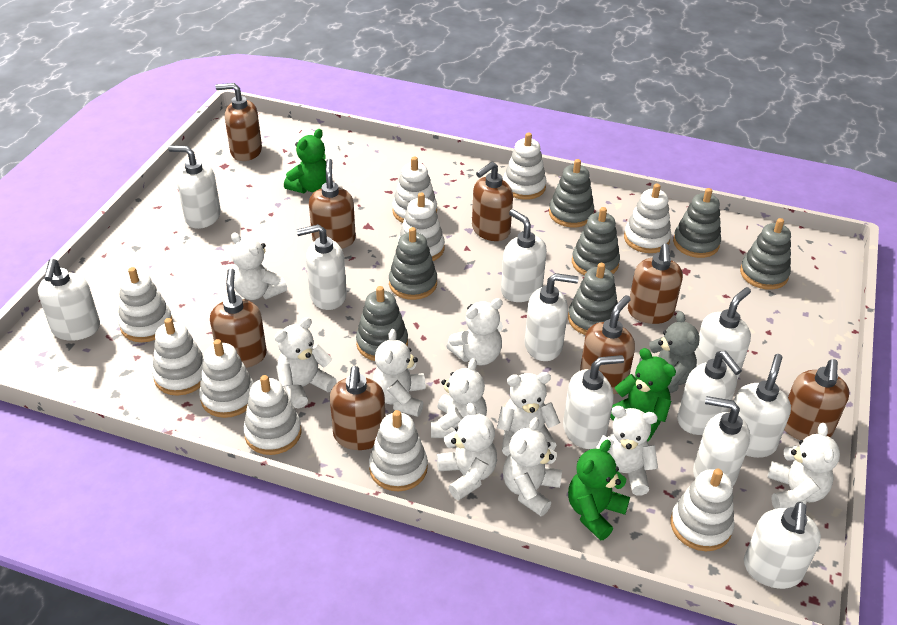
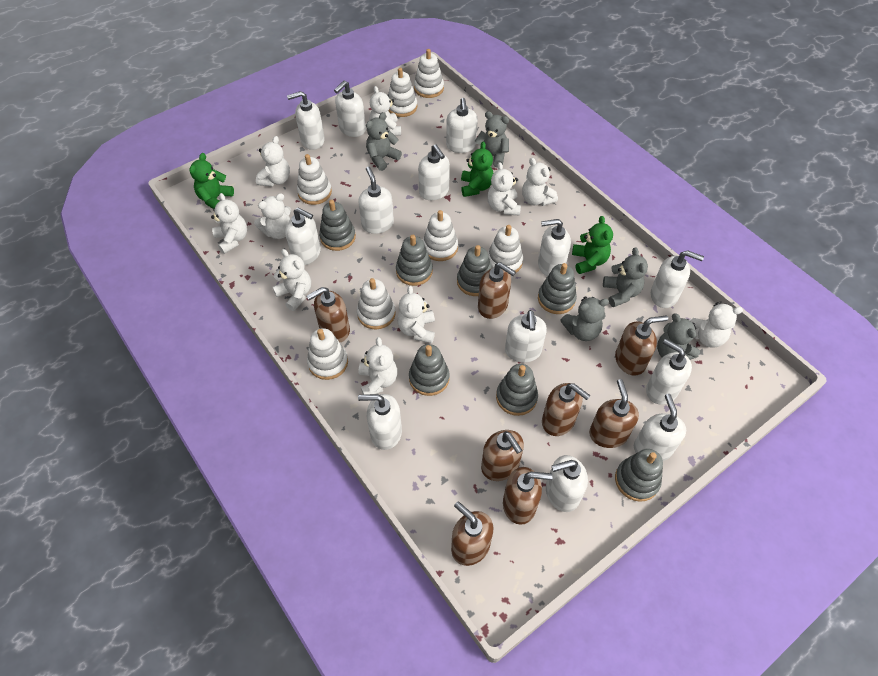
grey teddy bear: [639,311,700,393] = 1 -> [366,112,402,171] [474,111,509,167] [560,296,609,341] [603,247,648,307] [657,313,700,360] = 5
white soap dispenser: [38,259,100,341] [168,145,221,229] [296,224,347,310] [501,209,547,302] [524,273,579,361] [563,355,624,449] [677,351,742,435] [693,396,750,486] [694,287,751,379] [734,354,791,458] [744,502,821,589] = 11 -> [285,208,321,265] [287,91,325,150] [334,81,366,137] [358,167,394,234] [358,394,402,450] [418,145,450,200] [446,98,478,153] [505,310,547,363] [538,219,571,276] [546,455,588,512] [634,394,686,461] [646,339,692,405] [651,250,704,308] = 13
white stacking toy: [118,267,173,342] [152,318,204,396] [199,339,254,418] [243,375,302,455] [369,410,428,491] [392,157,437,223] [398,193,445,261] [503,133,547,200] [624,183,671,253] [670,469,734,551] = 10 -> [297,154,332,205] [307,328,348,380] [357,278,396,329] [388,68,417,117] [414,49,444,98] [423,210,458,261] [488,225,523,273] = 7

